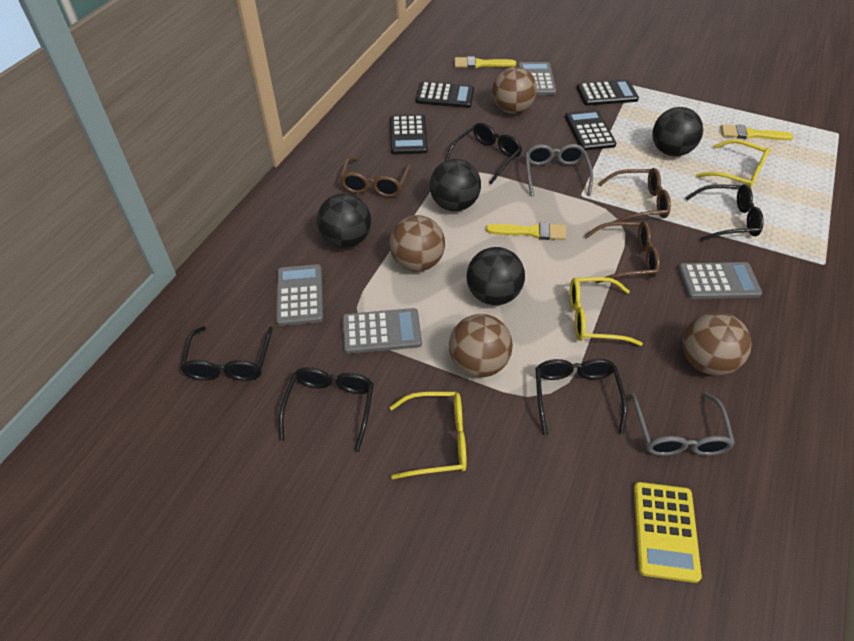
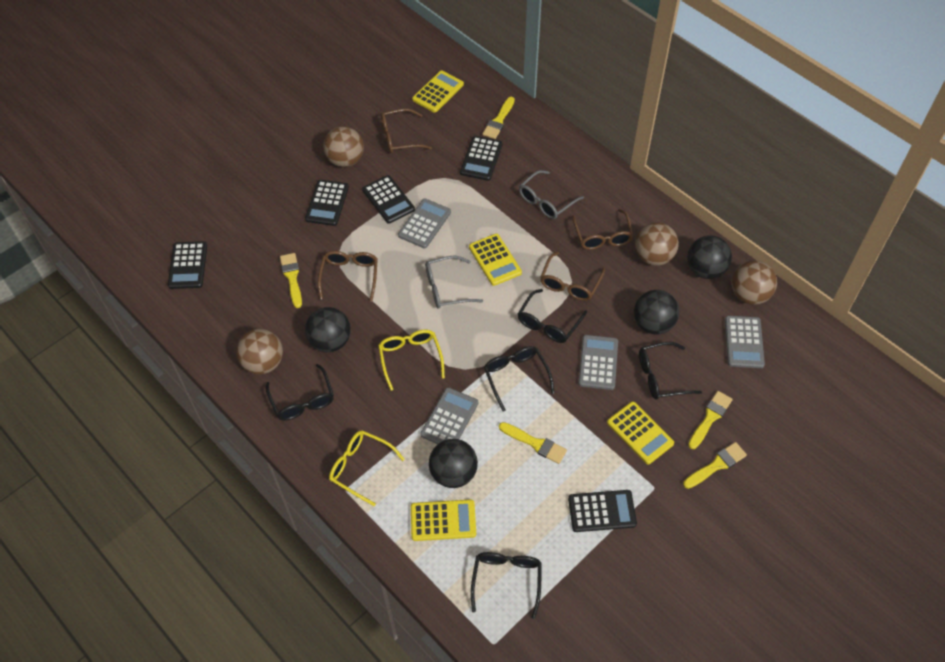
black calculator: [390,115,428,154] [416,82,474,108] [565,110,616,151] [577,80,639,106] = 4 -> [168,241,207,289] [305,180,349,226] [362,175,415,224] [460,136,503,181] [568,490,637,532] = 5
brown glasses: [340,157,411,197] [584,221,660,283] [598,168,671,222] = 3 -> [318,251,378,302] [381,108,432,153] [540,252,605,301] [572,209,634,250] = 4
yellow brush: [455,56,516,68] [486,222,566,240] [721,124,794,140] = 3 -> [280,253,302,308] [482,97,515,139] [499,422,567,464] [683,442,747,489] [688,391,733,449] = 5
yellow calculator: [634,482,702,583] = 1 -> [411,499,476,541] [412,71,464,112] [469,234,522,286] [607,401,674,464] = 4
yellow glasses: [389,392,467,479] [570,277,643,346] [696,140,770,188] = 3 -> [329,430,405,506] [378,330,445,391] = 2

